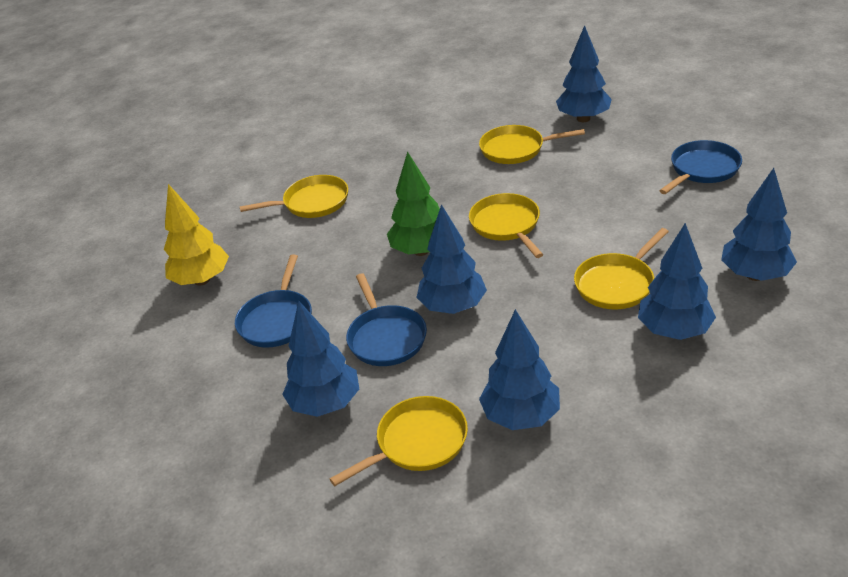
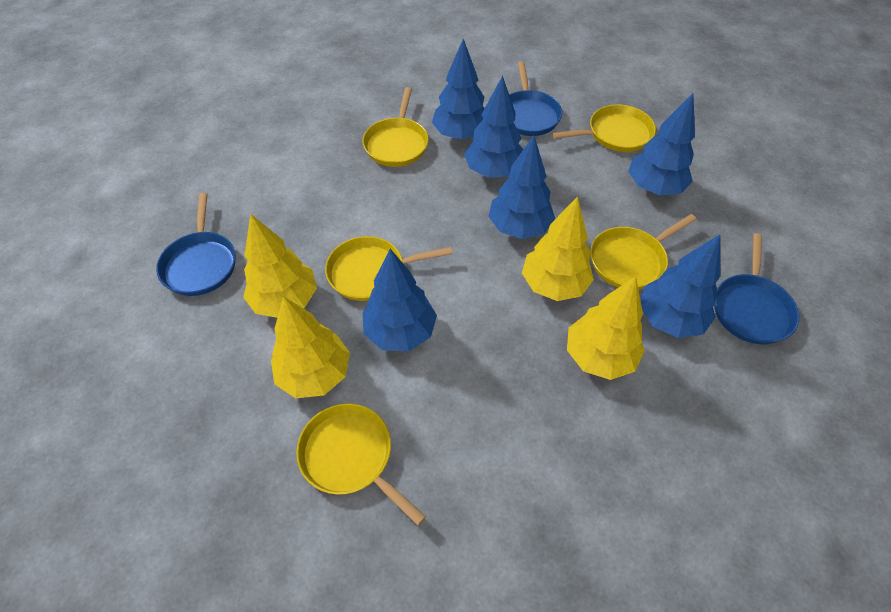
green tree: [387,151,440,256] = 1 -> none = 0
yellow tree: [164,184,229,286] = 1 -> [243,214,317,318] [271,296,350,398] [522,196,594,301] [567,276,645,380] = 4

